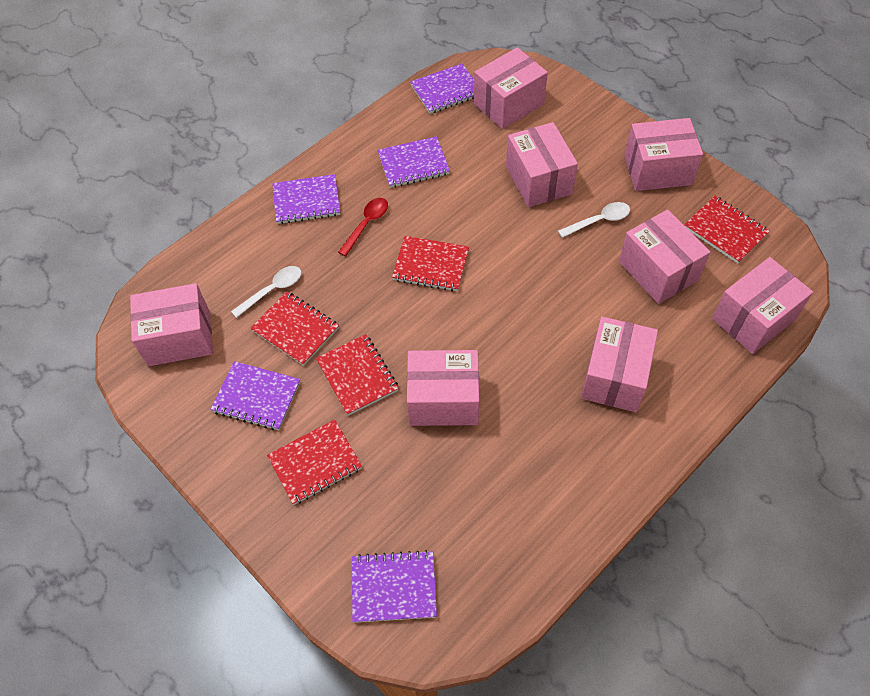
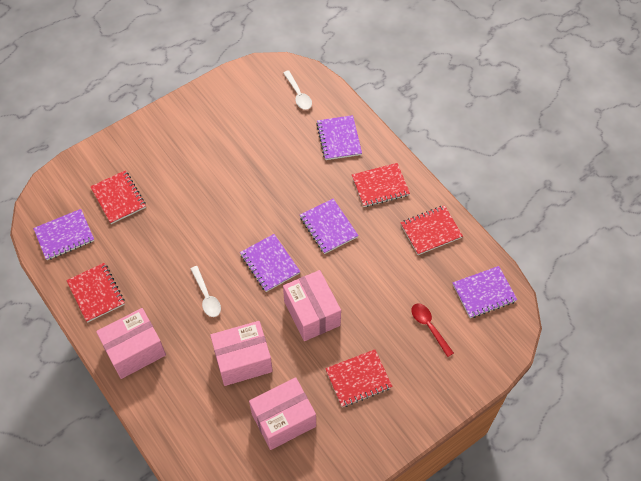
pink box: [130,283,213,366] [407,350,479,426] [474,47,548,129] [506,122,578,207] [581,317,658,412] [619,210,710,304] [624,118,703,191] [712,257,813,354] = 8 -> [96,308,166,379] [210,321,273,386] [249,377,316,450] [283,270,341,341] = 4

